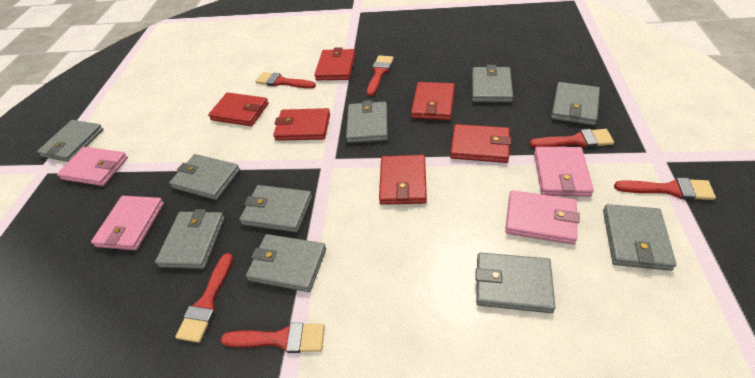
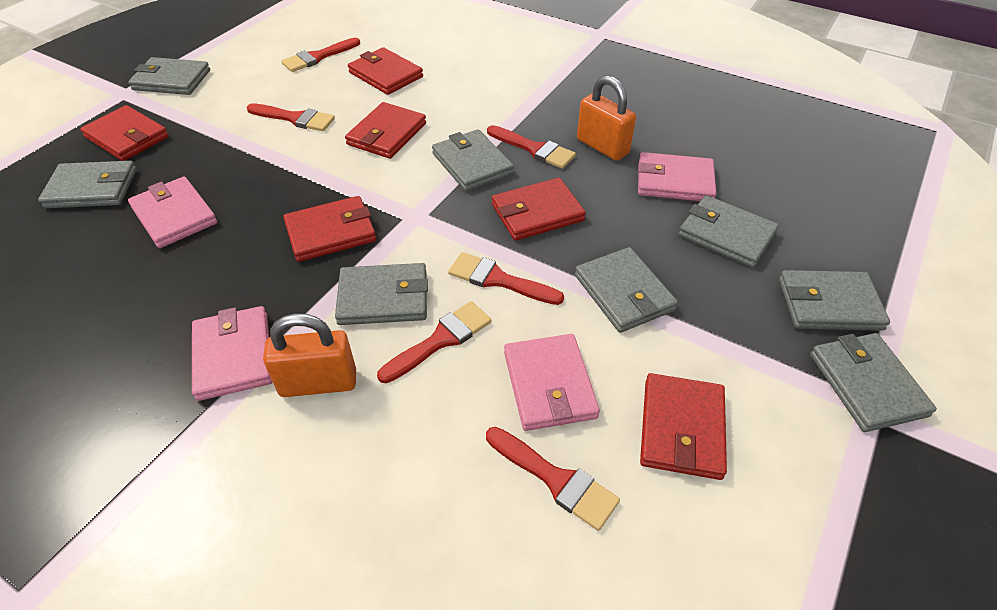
grey wallet: [37,120,104,162] [155,209,225,269] [169,154,240,200] [239,185,312,233] [246,234,326,292] [346,100,388,143] [472,65,513,102] [475,253,556,313] [551,82,600,125] [603,204,676,271] = 10 -> [38,161,136,208] [128,57,210,95] [335,263,428,325] [432,129,514,191] [575,247,678,333] [679,195,779,268] [779,270,890,331] [810,333,937,432] = 8
orange padlock: none = 0 -> [263,313,356,397] [577,75,636,161] = 2

